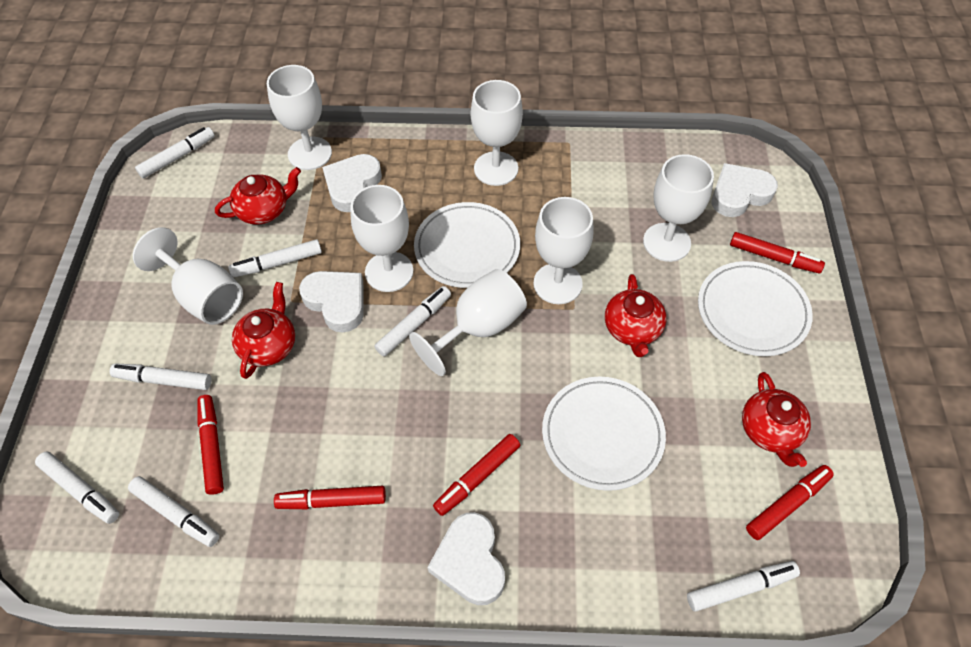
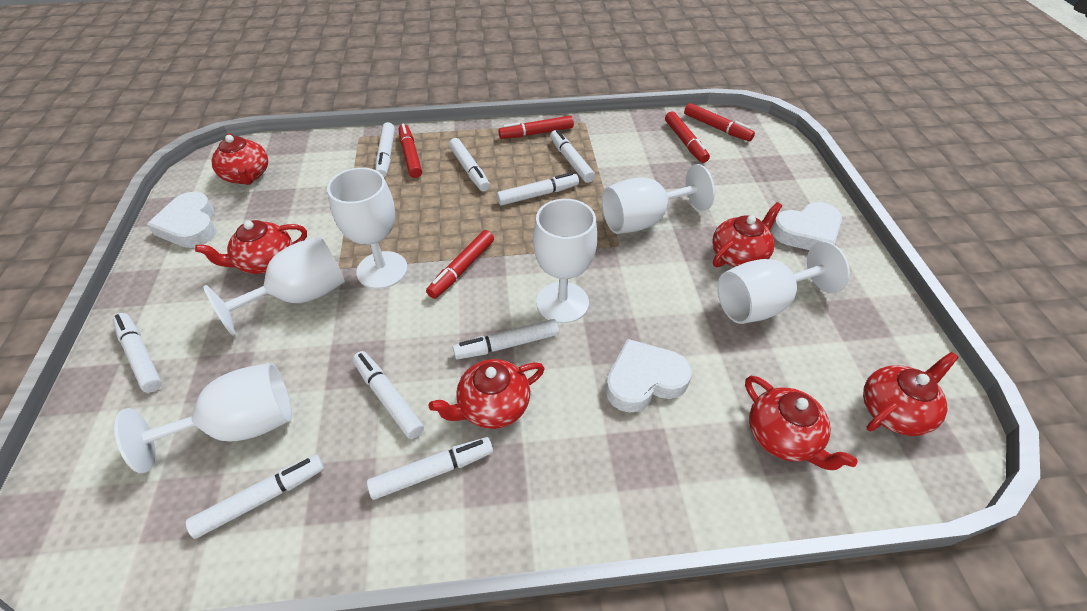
red teapot: [215,167,301,225] [232,282,295,379] [605,274,666,357] [742,372,811,467] = 4 -> [195,220,307,274] [211,133,268,185] [429,359,545,429] [712,202,782,267] [745,376,858,470] [863,352,959,436] = 6
white goblet: [133,227,243,325] [267,65,332,170] [350,185,413,292] [409,269,527,376] [471,80,523,186] [534,197,593,304] [643,154,714,262] = 7 -> [114,363,292,473] [203,236,345,336] [327,167,408,289] [533,199,597,324] [602,164,715,234] [717,241,850,324] = 6
white heart: [299,271,364,333] [322,154,382,212] [428,512,505,605] [712,163,778,217] = 4 -> [147,192,216,248] [606,339,692,413] [771,202,842,250] = 3
white marker: [35,452,119,524] [110,364,212,390] [128,476,219,547] [135,127,215,178] [228,239,322,277] [374,286,451,356] [687,561,800,612] = 7 -> [113,313,162,393] [186,455,324,539] [353,351,424,439] [367,437,493,500] [375,122,395,177] [449,138,490,191] [453,319,559,360] [497,172,579,206] [550,129,595,183] = 9
white plate: [414,202,520,288] [542,377,666,491] [698,261,813,356] = 3 -> none = 0

